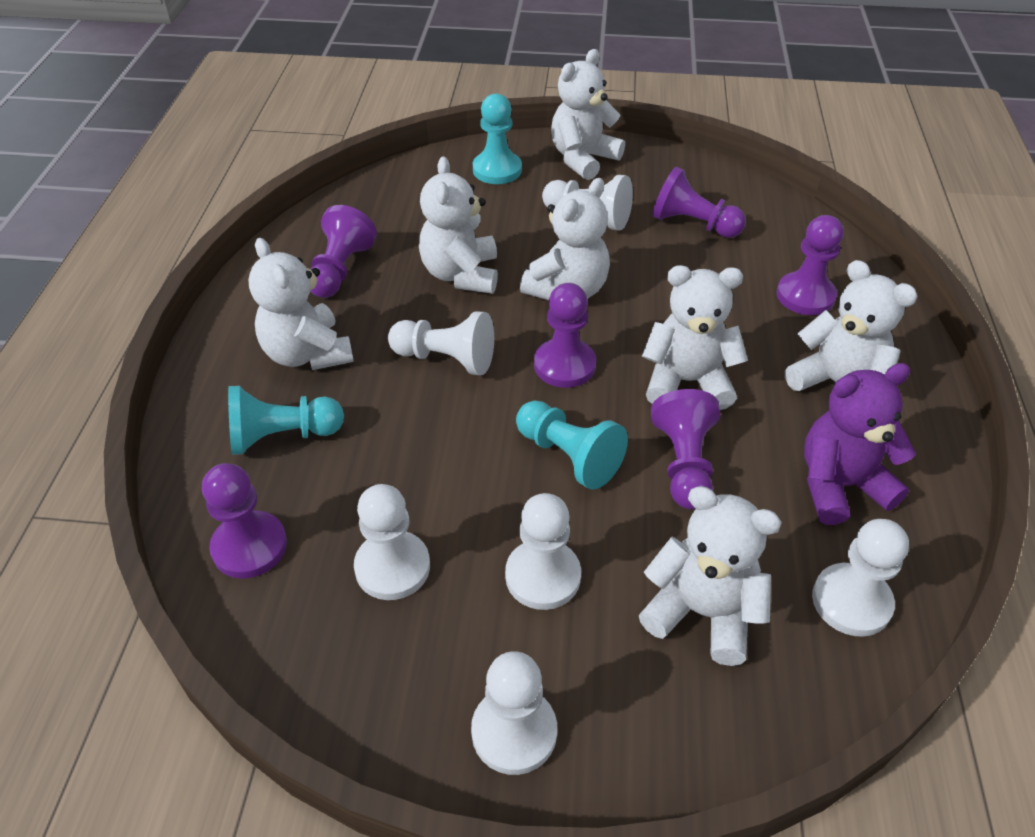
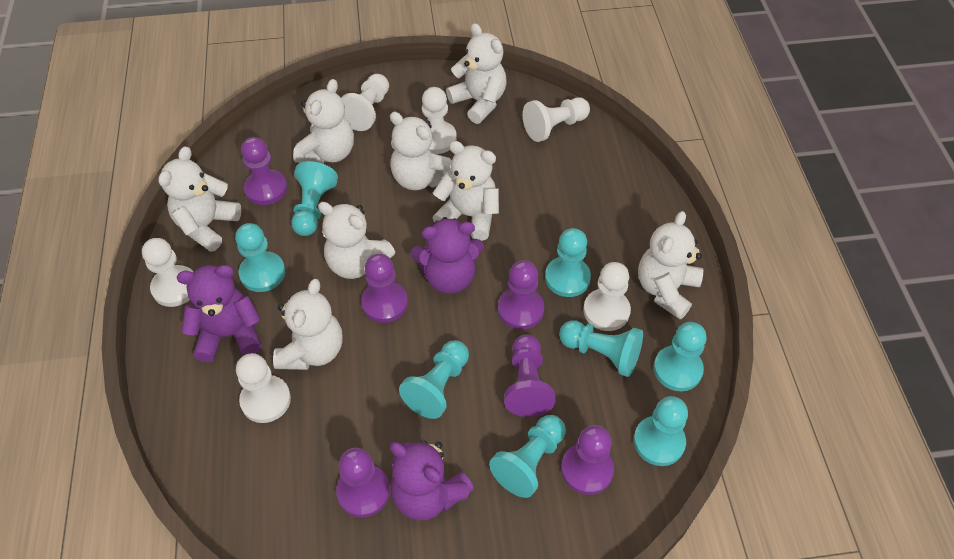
purple teddy bear: [804,363,916,525] = 1 -> [177,265,261,362] [390,440,474,520] [410,217,484,294] = 3
turquoise pawn: [228,386,344,455] [473,94,522,184] [516,401,628,490] = 3 -> [235,223,285,292] [292,161,338,236] [399,340,469,419] [489,415,566,498] [545,228,591,297] [559,320,643,377] [634,396,688,466] [654,322,707,391] = 8
white teddy bear: [248,238,354,370] [419,157,498,294] [520,178,610,300] [551,49,625,180] [639,486,782,666] [642,265,748,410] [785,260,918,391] = 7 -> [158,146,241,252] [273,279,343,370] [293,79,354,164] [318,202,395,279] [390,112,453,190] [433,141,499,241] [446,23,506,124] [638,211,703,319] = 8

